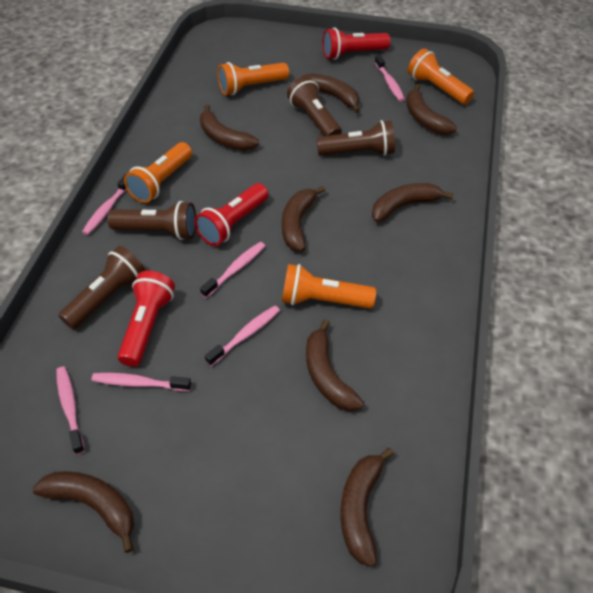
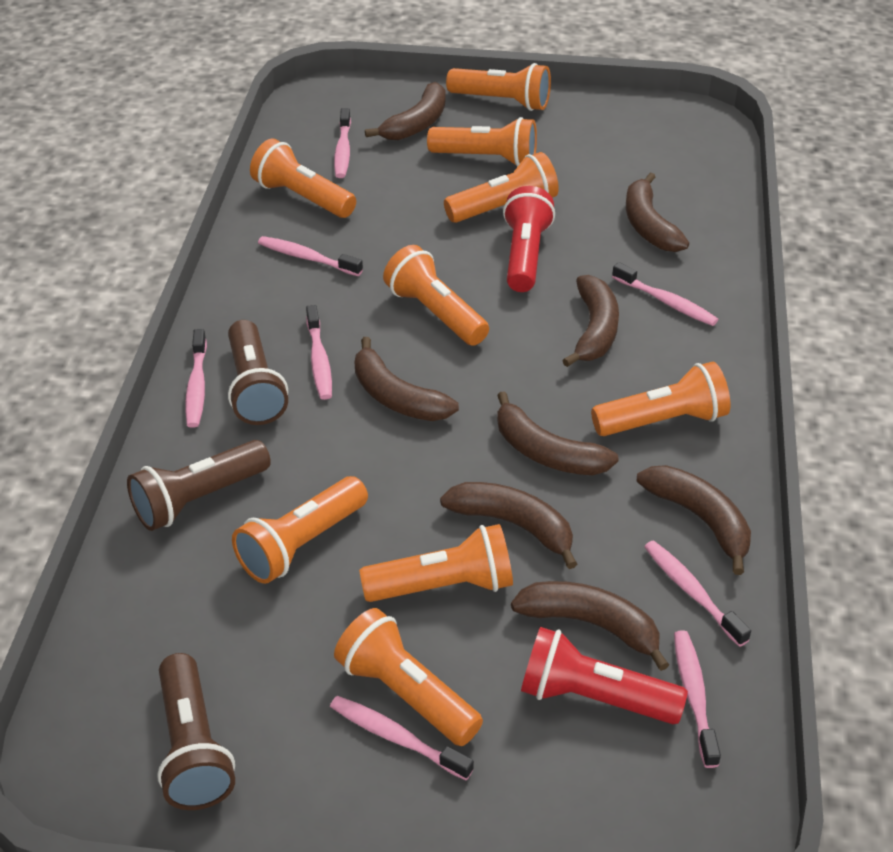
brown flashlight: [59,246,145,329] [107,201,196,240] [287,77,342,136] [317,120,395,156] = 4 -> [127,440,271,531] [157,653,235,810] [228,320,288,425] = 3
orange flashlight: [124,142,192,203] [218,62,289,95] [282,264,376,309] [408,48,474,105] = 4 -> [232,476,368,584] [250,138,356,218] [334,608,483,746] [359,524,513,602] [383,245,489,346] [427,117,537,167] [444,152,559,223] [446,63,551,111] [591,362,730,436] = 9
pink toothbrush: [56,367,85,455] [82,174,127,235] [91,373,191,391] [200,242,265,298] [205,306,280,366] [375,55,405,102] = 6 -> [185,329,207,428] [258,236,363,276] [306,305,332,400] [330,696,474,781] [334,108,351,178] [612,262,718,326] [644,541,751,647] [674,630,721,768] = 8
red flashlight: [118,271,175,367] [194,183,268,246] [323,28,390,60] = 3 -> [503,186,555,292] [521,627,688,724] = 2

